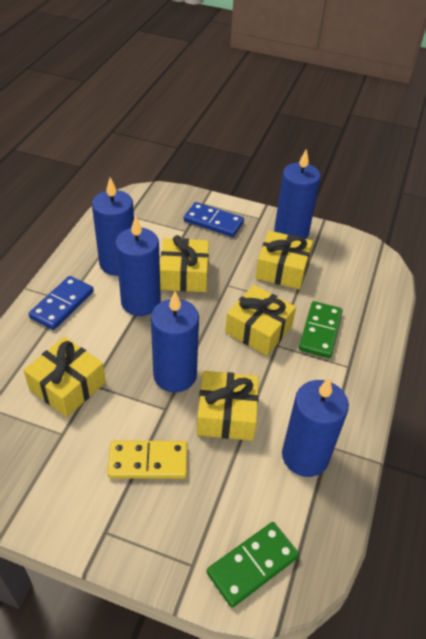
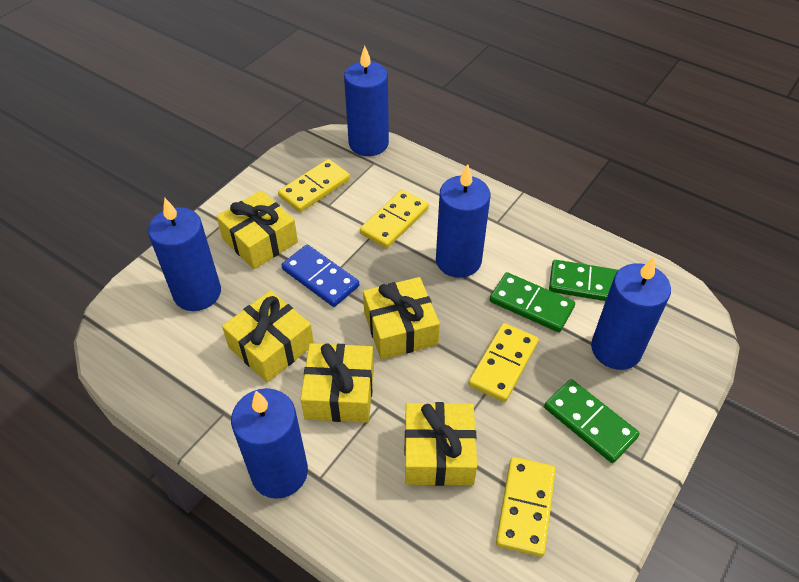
blue domino: [29,276,94,330] [184,202,244,237] = 2 -> [281,244,359,307] = 1
green domino: [207,522,299,608] [299,301,343,358] = 2 -> [490,272,575,332] [544,379,640,463] [549,260,619,301] = 3
yellow domino: [107,440,187,479] = 1 -> [278,159,350,212] [360,189,429,249] [469,323,539,402] [496,457,556,557] = 4

